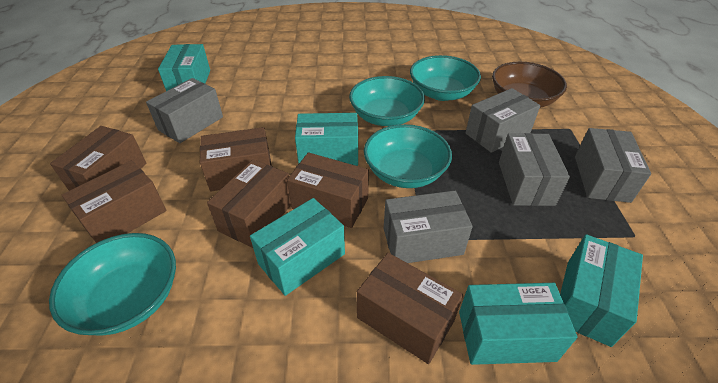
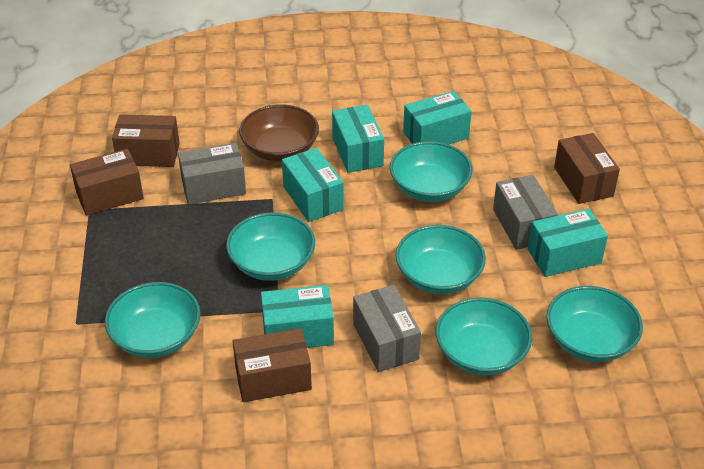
brown box: [50,126,147,191] [62,161,167,243] [200,127,272,192] [207,159,291,248] [287,152,369,228] [357,253,463,364] = 6 -> [70,149,144,215] [112,114,180,167] [233,328,312,402] [554,133,620,204] = 4
grey box: [146,78,223,143] [384,191,473,263] [466,88,540,153] [499,133,570,206] [575,128,651,203] = 5 -> [178,143,246,205] [353,285,421,372] [493,175,558,250] = 3
turquoise bowl: [49,233,176,336] [349,76,425,126] [364,124,452,188] [410,55,481,101] = 4 -> [105,282,201,358] [226,212,315,281] [390,141,473,202] [396,225,486,294] [436,298,532,376] [546,286,643,362] = 6

